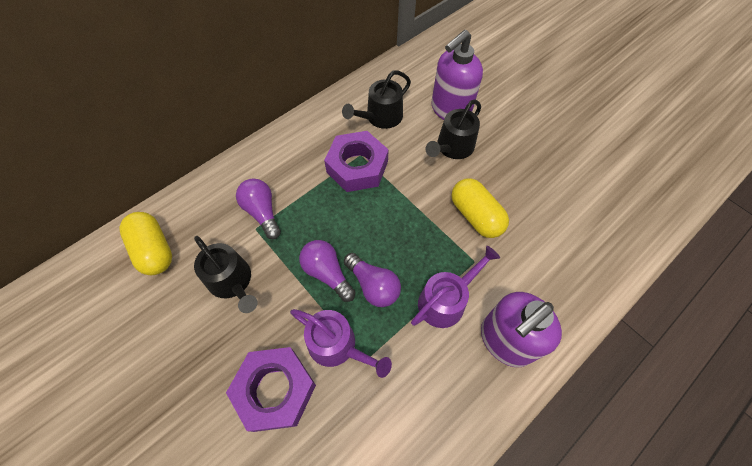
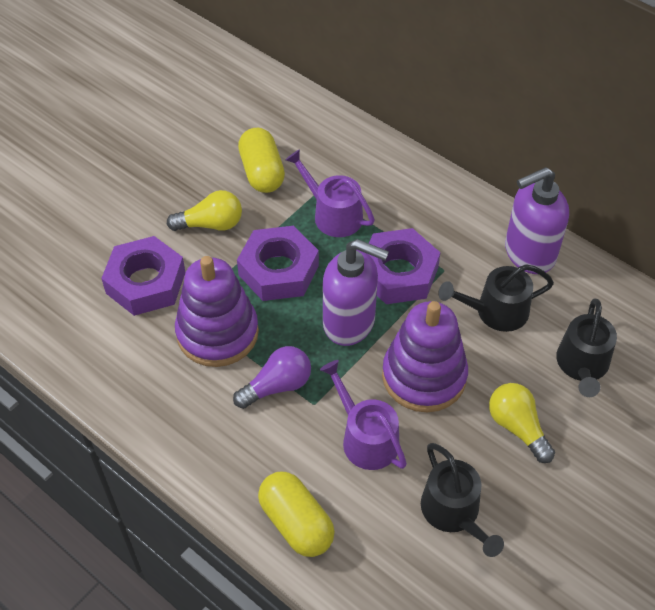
purple light bulb: [236,179,281,239] [299,240,356,302] [344,253,401,307] = 3 -> [233,346,311,409] = 1
purple nut: [226,347,316,432] [324,131,389,192] = 2 -> [101,236,186,316] [237,226,319,301] [368,228,440,304] = 3
purple stacking toy: none = 0 -> [175,256,259,367] [382,301,468,412] = 2
yellow light bulb: none = 0 -> [167,190,242,231] [489,383,555,463] = 2

